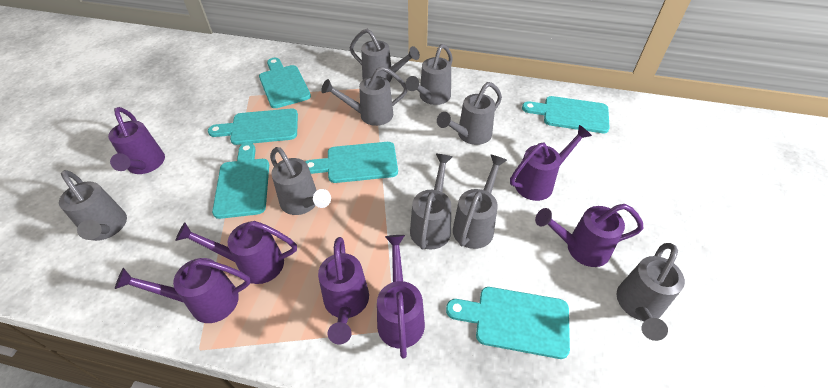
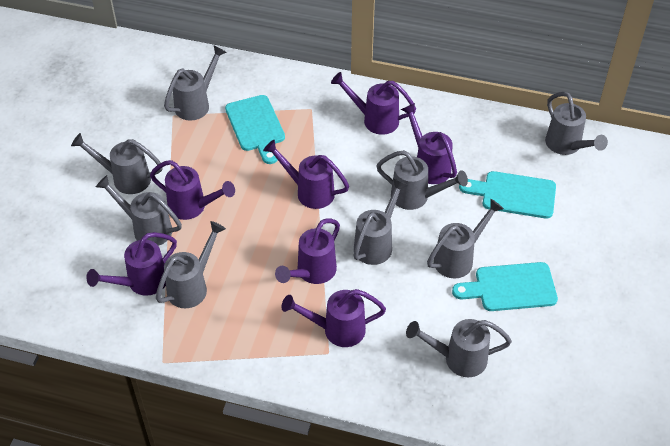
turquoise cutting board: [208,109,298,145] [212,143,269,219] [259,58,311,108] [305,142,398,183] [446,287,570,359] [522,96,610,133] = 6 -> [225,95,285,164] [452,262,558,311] [459,171,556,219] = 3

